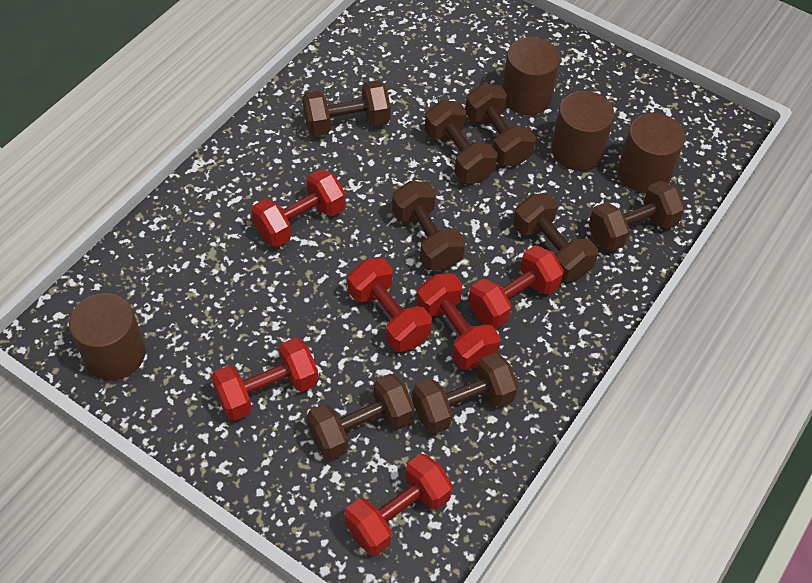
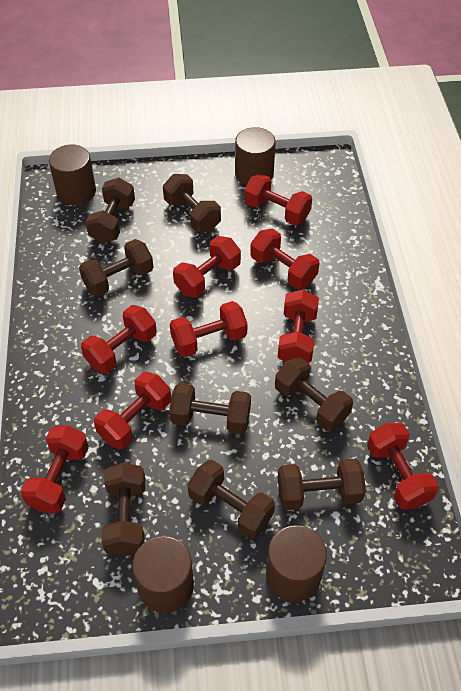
red dumbbell: [211,337,319,421] [251,169,345,247] [344,454,452,556] [348,258,432,352] [416,273,500,370] [468,245,564,329] = 6 -> [21,425,89,513] [81,305,157,374] [94,372,171,449] [170,301,248,357] [173,236,241,298] [244,174,312,225] [250,228,319,289] [278,289,319,363] [367,423,439,510] = 9

